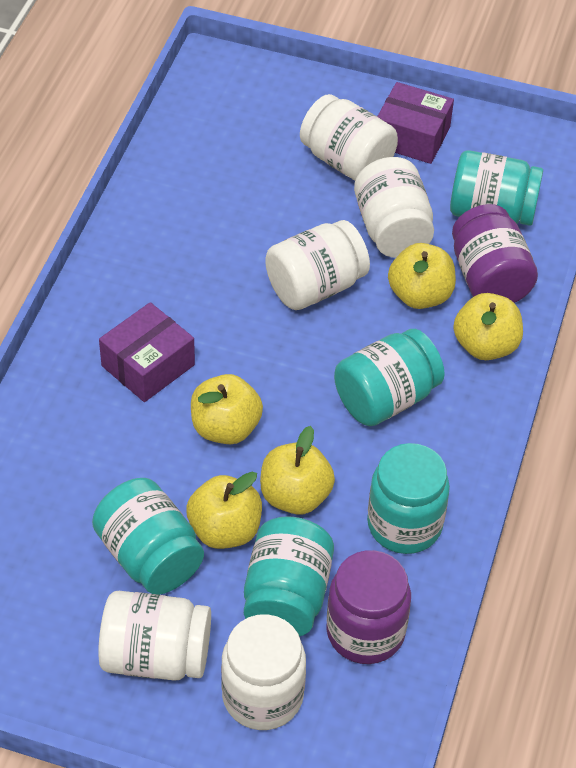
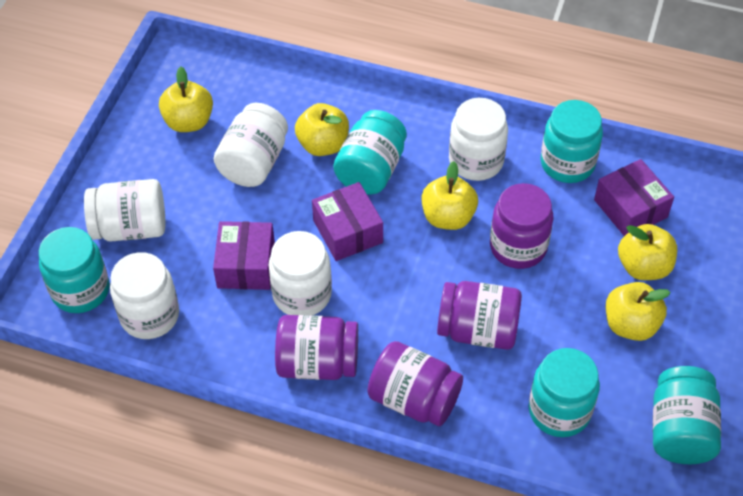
purple box: [99,302,195,402] [377,82,454,164] = 2 -> [213,221,275,290] [312,182,383,261] [594,159,674,236] = 3
purple jar: [326,550,411,664] [452,204,538,303] = 2 -> [275,315,358,380] [367,341,463,426] [437,281,522,350] [490,183,554,269] = 4

